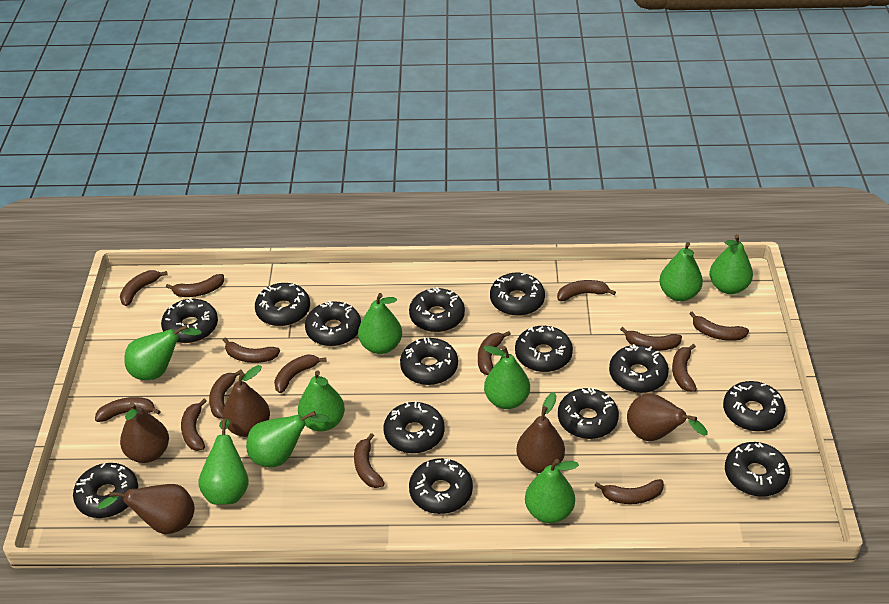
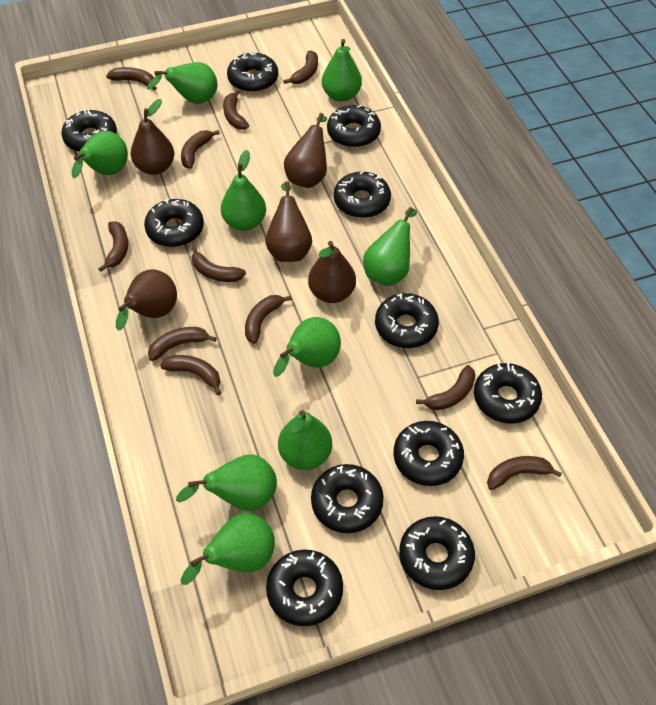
black donut: [73,463,138,518] [161,298,218,343] [255,283,310,326] [305,301,361,346] [384,401,445,453] [400,337,458,385] [409,287,465,332] [409,458,473,514] [490,273,545,316] [515,326,573,372] [558,388,619,439] [609,344,669,393] [723,381,785,432] [725,442,790,497] = 14 -> [61,109,117,152] [144,199,204,247] [227,52,278,92] [266,550,343,626] [311,464,384,533] [327,105,381,148] [334,171,391,218] [375,293,439,348] [394,421,464,486] [399,516,475,590] [474,363,542,424] = 11
brown banana: [95,397,161,422] [120,270,168,306] [166,274,224,297] [181,399,207,451] [209,370,243,418] [223,337,280,363] [274,354,327,393] [354,433,385,488] [478,331,511,375] [557,280,616,301] [594,479,664,504] [620,327,682,351] [672,344,697,392] [689,311,749,341] = 14 -> [98,221,128,272] [106,67,156,90] [148,327,216,361] [160,355,221,395] [181,130,220,169] [191,246,246,282] [223,89,249,130] [245,295,292,344] [283,50,318,84] [416,365,476,410] [487,456,562,490] = 11

